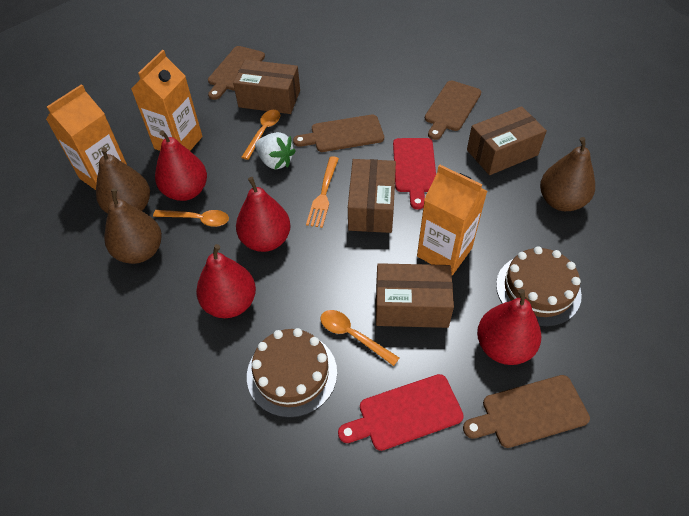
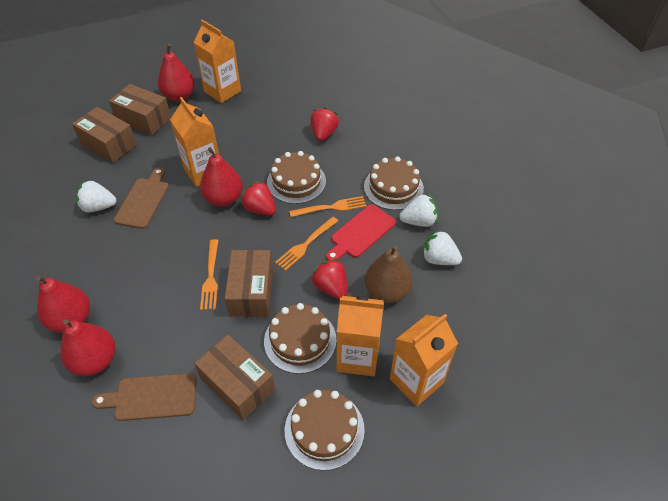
brown cake: [247,328,337,418] [496,246,582,326] = 2 -> [264,303,337,374] [267,151,326,204] [285,390,365,471] [364,156,424,210] = 4
brown cutting board: [208,46,265,100] [293,114,384,152] [425,81,481,140] [463,375,590,448] = 4 -> [92,373,197,421] [114,167,169,229] = 2
brown pear: [96,147,150,214] [104,188,162,264] [540,137,595,211] = 3 -> [365,245,412,303] = 1
orange carton: [46,84,127,190] [131,50,202,151] [417,165,487,275] = 3 -> [170,97,219,187] [193,20,241,103] [337,295,384,376] [390,314,458,406] = 4
orange fork: [306,156,339,228] = 1 -> [200,239,219,310] [275,217,338,271] [289,196,366,217] = 3
orange spoon: [153,210,229,227] [241,110,280,160] [321,310,399,366] = 3 -> none = 0
red cutting board: [338,374,464,451] [393,138,436,210] = 2 -> [326,204,396,261] = 1
red strawberry: none = 0 -> [241,180,276,216] [311,107,339,141] [311,259,347,299] = 3
white strawberry: [255,132,296,169] = 1 -> [76,180,116,212] [399,194,438,227] [422,230,462,265] = 3

